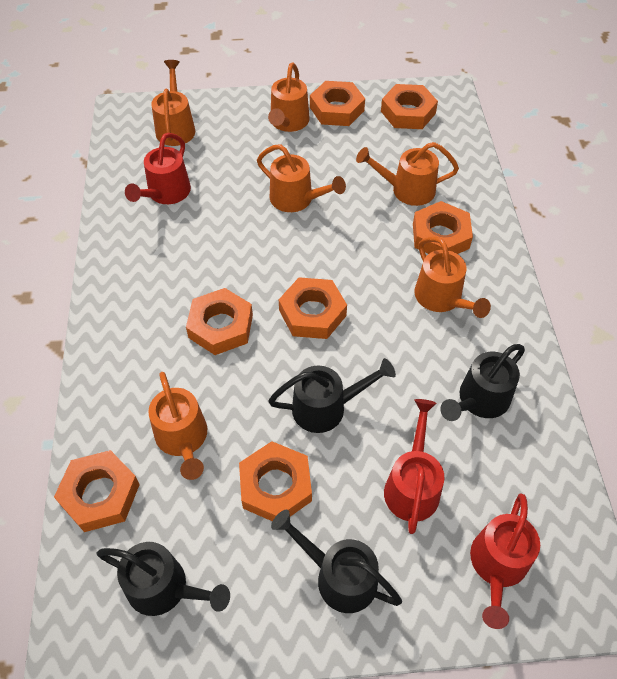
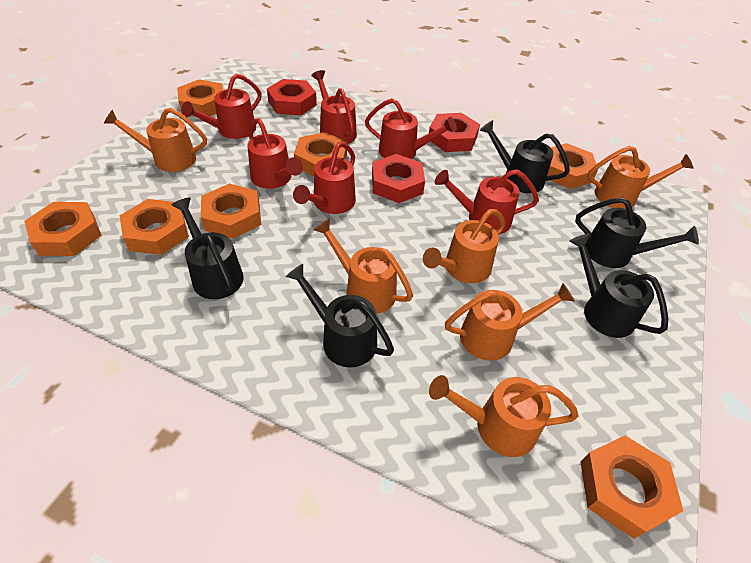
black watering can: [96,542,230,616] [268,358,396,433] [271,510,402,613] [440,344,525,421] = 4 -> [172,197,244,299] [285,264,394,367] [480,120,570,193] [569,234,668,338] [575,197,699,268] = 5
red nut: none = 0 -> [267,79,317,115] [372,154,425,203] [429,113,480,152] = 3
red watering can: [125,133,191,204] [384,399,444,534] [470,493,540,629] = 3 -> [181,74,262,139] [247,118,303,189] [293,142,356,214] [311,70,357,144] [365,98,457,159] [435,169,539,234] = 6

